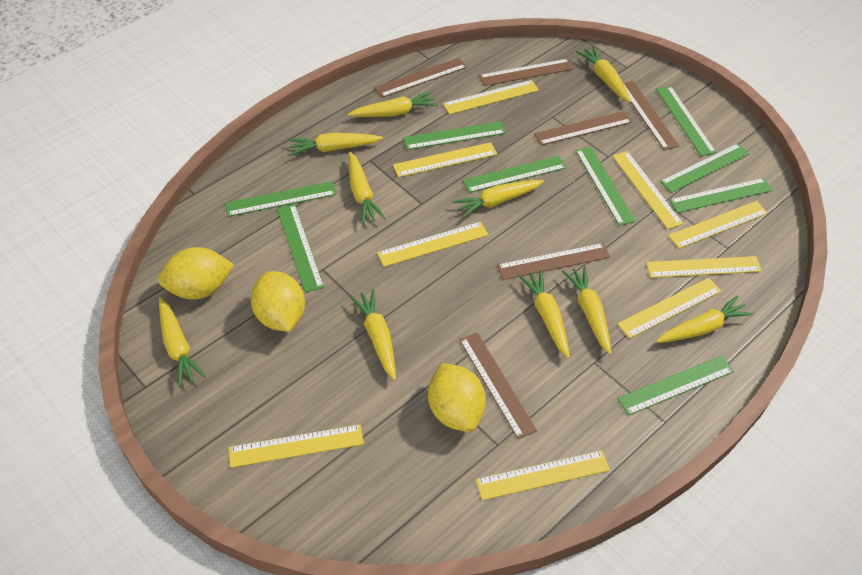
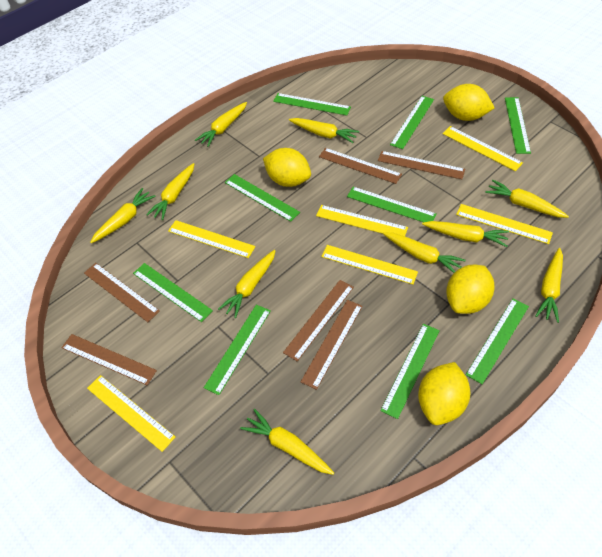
yellow lemon: [158,247,234,299] [251,271,305,332] [428,363,486,432] = 3 -> [263,148,311,187] [418,362,470,425] [443,84,495,121] [446,265,495,314] = 4
yellow ruler: [229,424,364,468] [377,222,488,267] [393,142,497,177] [443,80,539,114] [476,450,610,500] [612,151,683,229] [617,278,721,339] [646,256,762,278] [668,201,768,249] = 9 -> [87,375,175,452] [168,220,255,258] [316,205,408,236] [321,245,418,285] [442,126,523,171] [456,204,553,244] = 6

